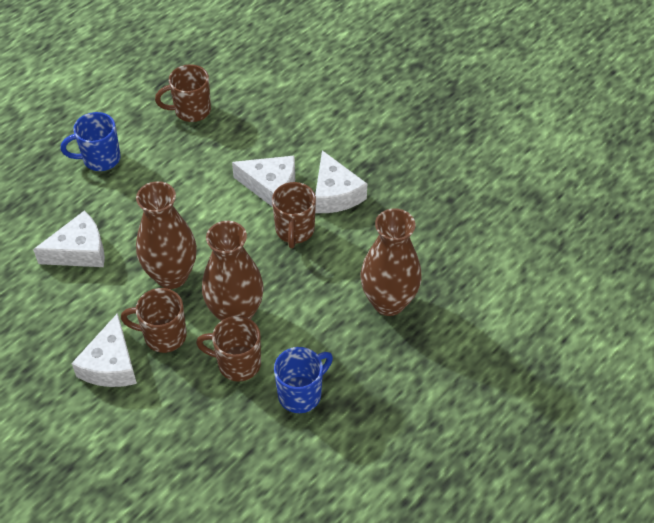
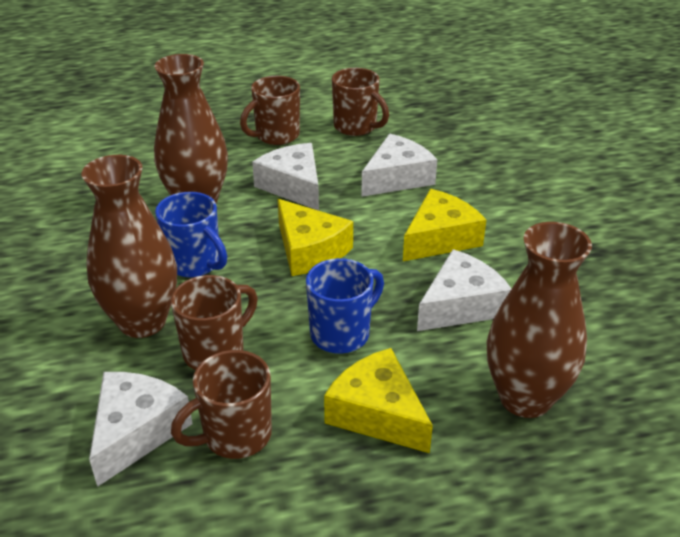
yellow cheese: none = 0 -> [278,199,353,276] [324,348,433,453] [403,189,486,261] = 3

